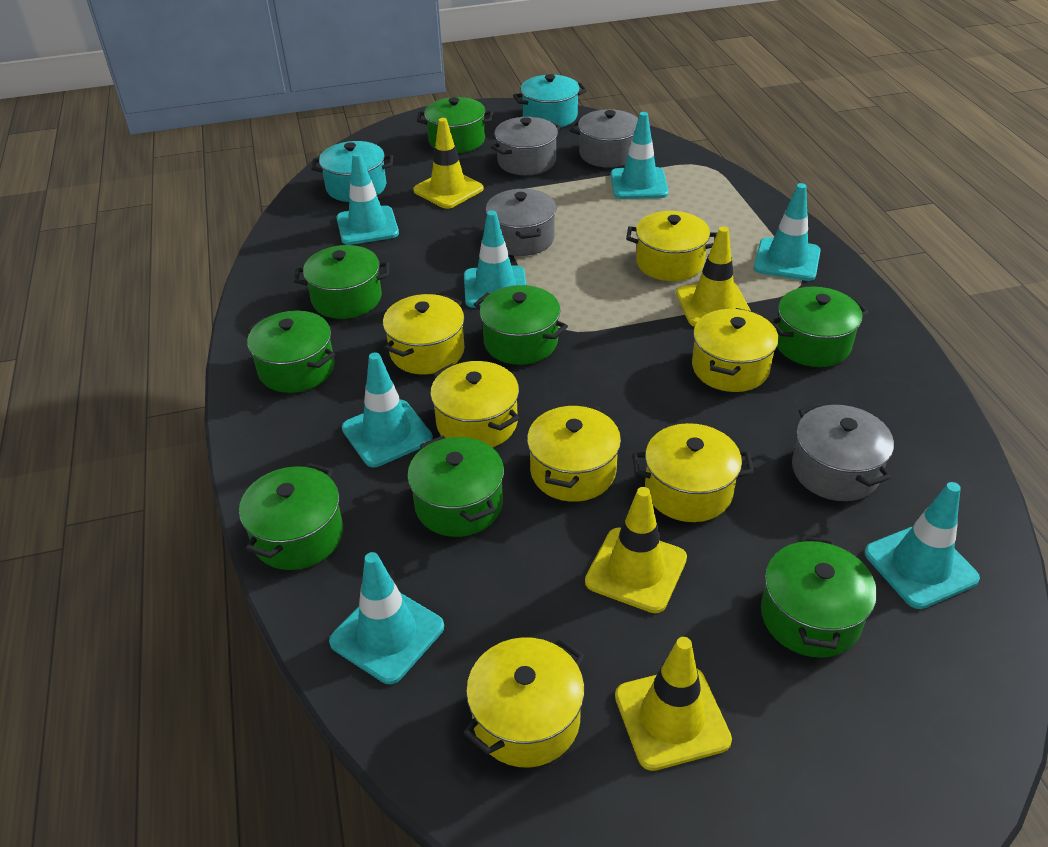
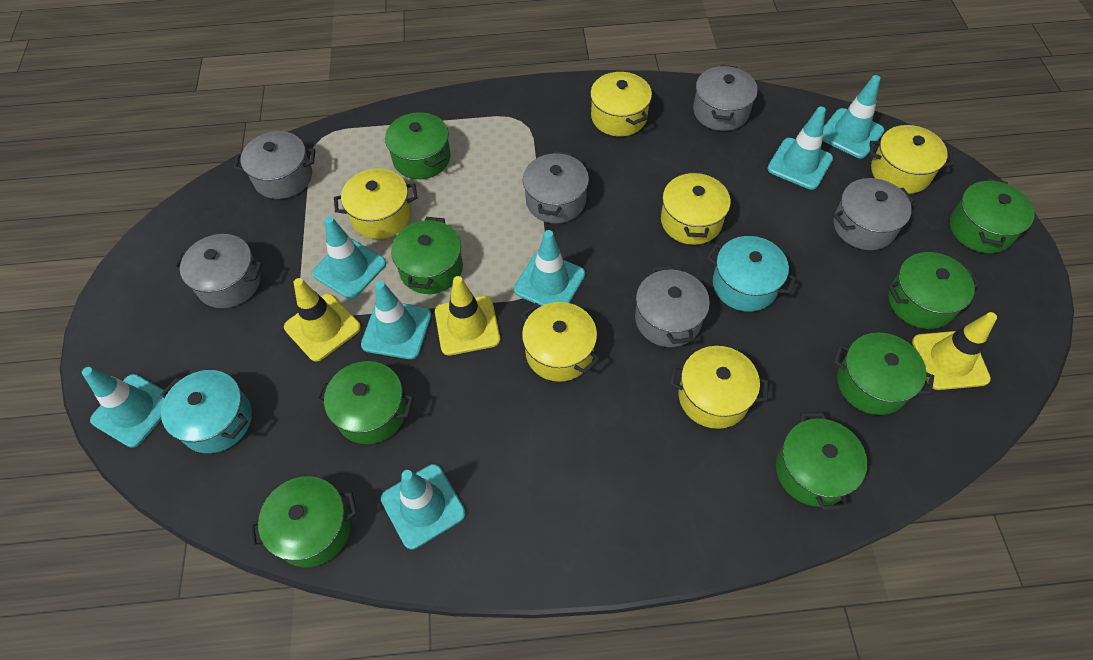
grey pot: [486,189,557,256] [491,117,561,175] [570,109,638,168] [792,403,894,501] = 4 -> [173,234,263,308] [234,131,315,199] [523,151,589,223] [635,265,710,347] [693,65,758,131] [833,178,915,250] = 6
yellow pot: [383,294,465,375] [430,361,520,448] [463,637,584,768] [527,403,621,502] [626,211,717,281] [633,423,754,522] [692,308,779,392] = 7 -> [334,168,417,239] [521,302,600,382] [590,71,652,137] [661,171,731,245] [670,346,769,429] [870,125,954,194] = 6
yellow traffic cone: [413,118,484,209] [585,487,687,613] [615,637,732,771] [676,226,751,327] = 4 -> [284,278,361,361] [435,276,500,356] [912,312,997,390] = 3

